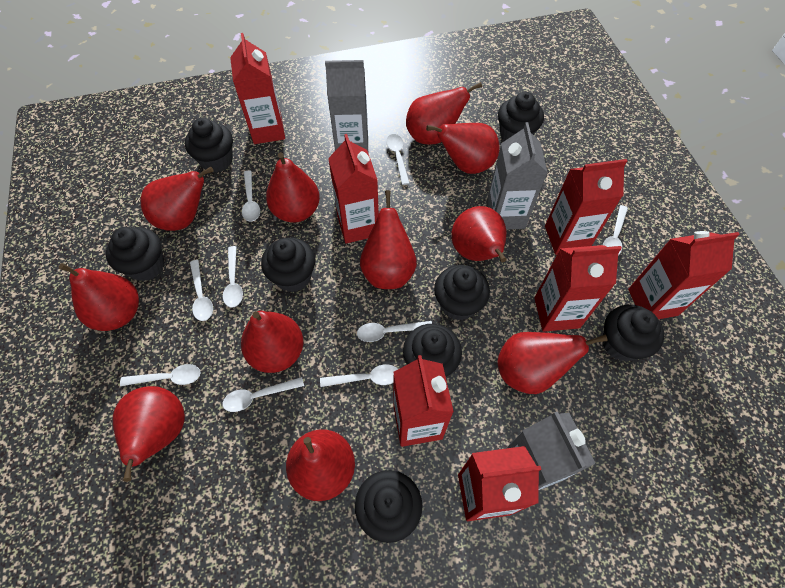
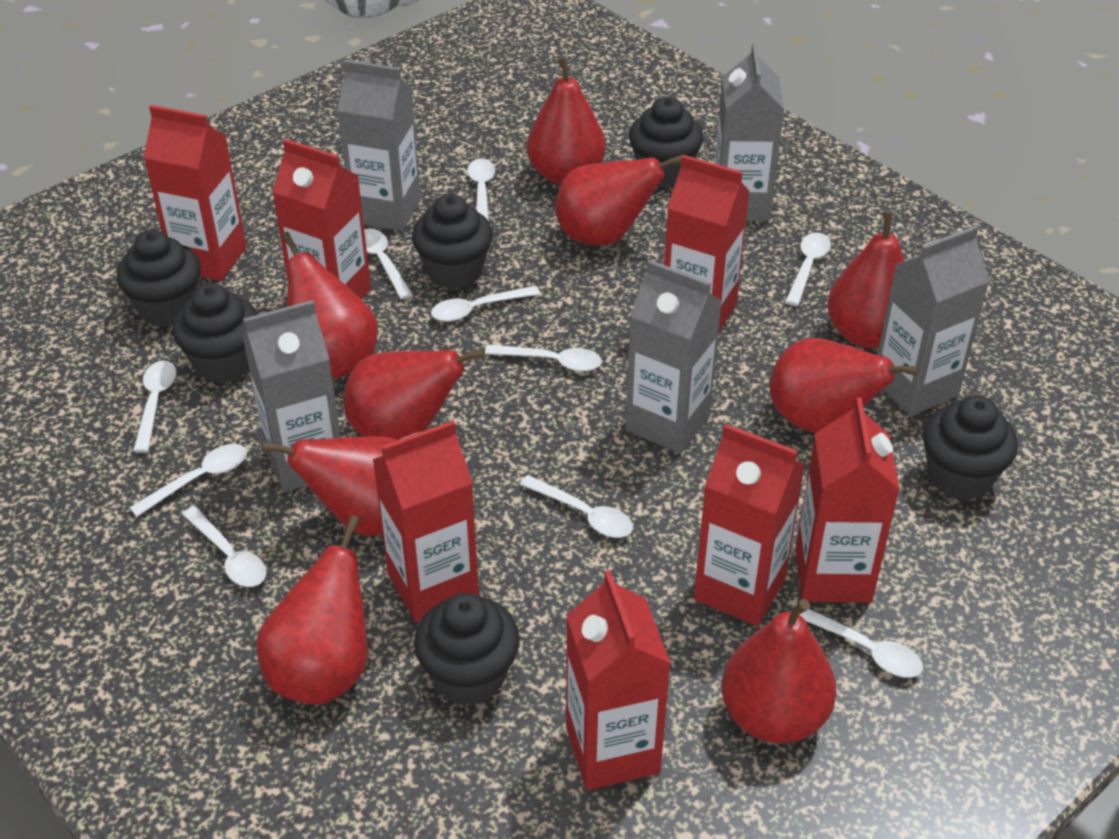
black cupcake: [106,227,165,281] [185,118,233,173] [261,238,315,292] [355,470,423,543] [403,324,462,377] [434,265,490,321] [498,92,544,141] [602,305,664,362] = 8 -> [116,230,201,327] [172,283,258,383] [412,194,493,289] [414,593,520,705] [629,97,704,187] [923,395,1018,500] = 6
grey carton: [325,60,368,151] [486,122,548,230] [507,411,596,490] = 3 -> [242,300,341,492] [337,59,421,231] [625,260,722,454] [715,43,784,221] [877,226,990,416] = 5
red pear: [59,263,139,331] [113,386,185,482] [141,167,214,231] [241,311,303,373] [266,152,320,222] [286,429,355,501] [360,190,417,289] [406,82,482,145] [426,123,500,174] [451,206,507,262] [497,332,608,394] = 11 -> [256,515,368,704] [262,436,397,536] [281,232,378,379] [343,349,486,440] [527,57,606,185] [555,155,682,246] [722,599,837,743] [769,338,919,433] [827,211,905,348] = 9
white spoon: [120,364,200,386] [190,260,213,321] [222,377,304,412] [223,246,243,308] [242,170,260,221] [320,364,398,387] [357,321,432,342] [386,134,409,185] [603,205,628,255] = 9 -> [130,444,247,517] [133,361,177,453] [182,506,266,587] [364,229,413,299] [431,286,540,322] [467,159,495,221] [485,344,602,372] [520,475,633,538] [785,232,831,306] [793,608,923,678] = 10

